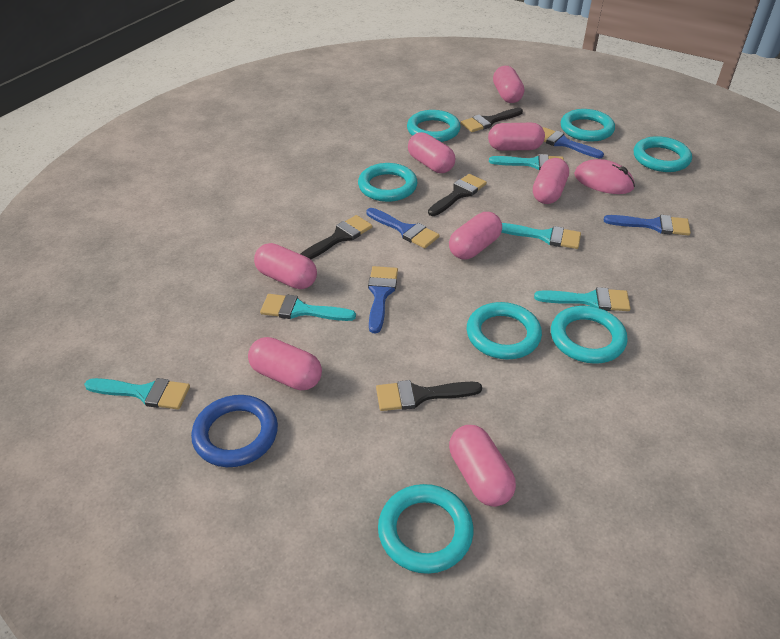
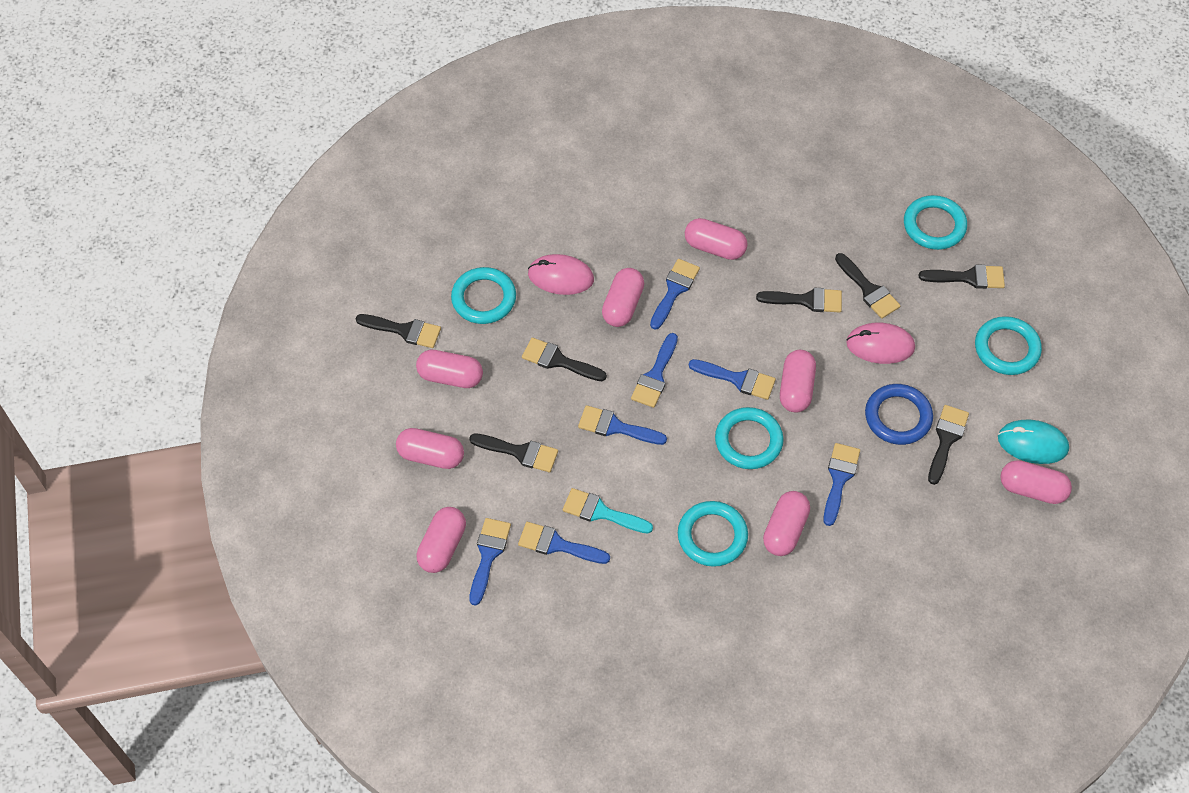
black brush: [301,215,372,259] [376,380,482,411] [428,174,487,216] [461,108,523,132] = 4 -> [356,314,441,348] [469,433,558,472] [522,338,607,381] [756,287,842,312] [835,253,900,319] [919,264,1005,289] [928,405,969,485] = 7
blue brush: [367,208,439,248] [368,266,398,333] [543,127,604,158] [604,215,691,235] = 4 -> [469,518,511,606] [518,522,610,564] [578,405,667,445] [631,333,678,408] [650,259,700,330] [689,359,776,400] [823,443,860,526] = 7
pink mouse: [574,159,635,194] = 1 -> [528,254,594,295] [846,323,915,364] = 2
turquoise brush: [84,378,190,409] [260,294,356,321] [489,154,564,170] [501,223,581,249] [534,287,631,311] = 5 -> [563,488,653,534] = 1
turquoise mouse: none = 0 -> [998,420,1069,464] = 1
turquoise ring: [358,163,417,202] [378,484,473,574] [407,110,461,142] [467,302,542,360] [551,306,628,364] [561,109,615,142] [634,136,692,172] = 7 -> [451,267,516,324] [678,501,748,567] [715,407,784,469] [904,195,967,250] [975,316,1042,375] = 5

